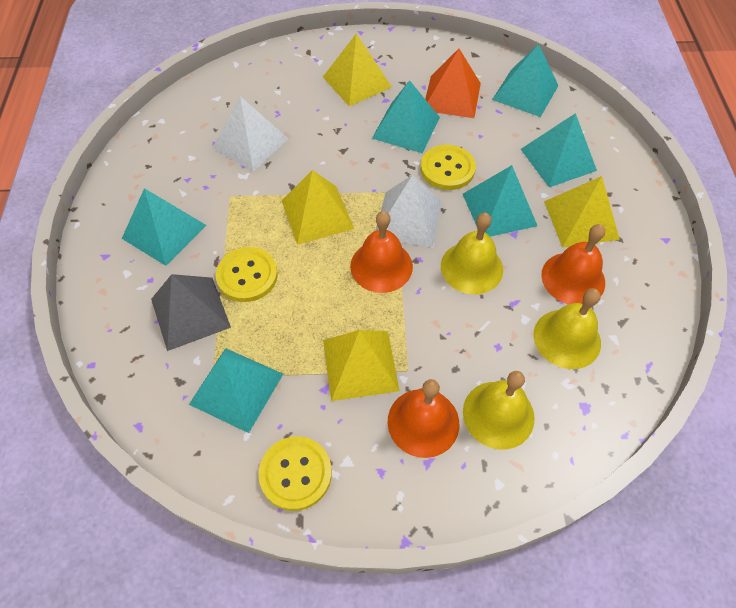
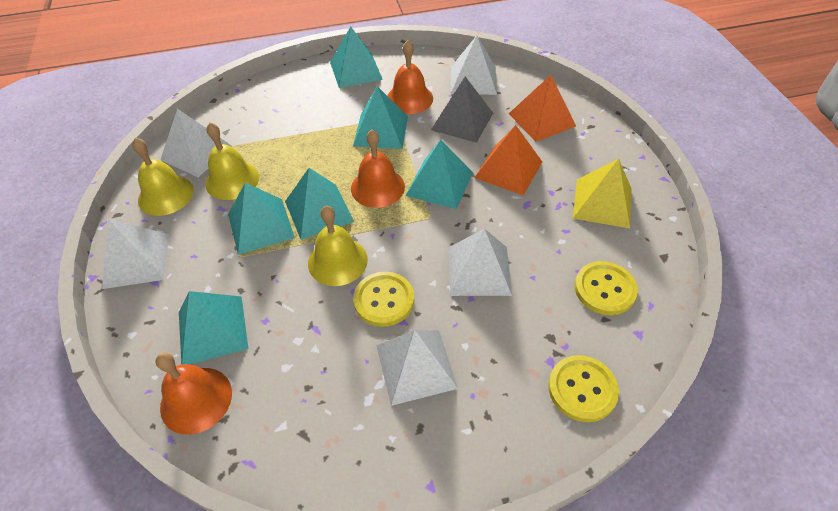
orange pyramid: [425,49,481,118] = 1 -> [474,125,542,195] [509,75,576,142] = 2
white pyramid: [212,96,288,171] [376,175,442,248] = 2 -> [102,219,169,289] [161,108,233,177] [376,330,458,406] [449,229,512,296] [451,35,497,95] = 5
yellow pyramid: [282,170,354,245] [323,33,392,106] [323,330,400,401] [544,176,620,248] = 4 -> [573,159,632,228] = 1

